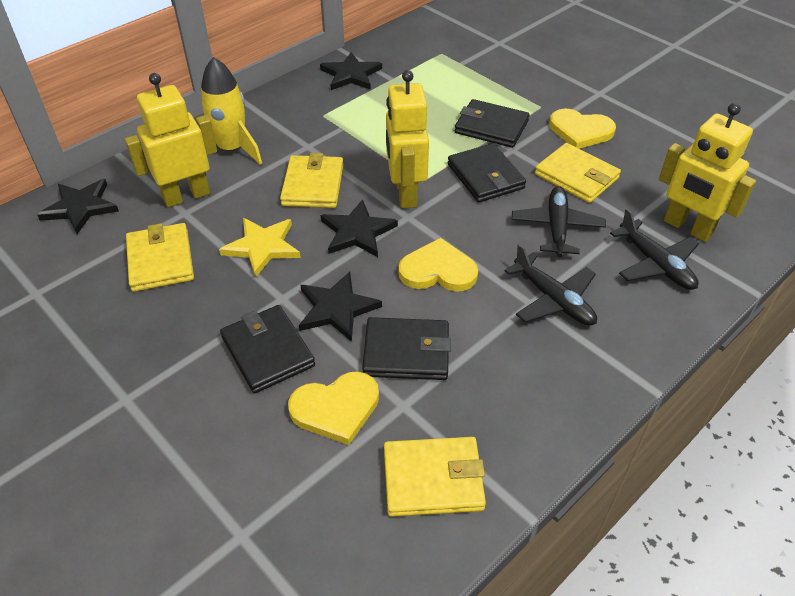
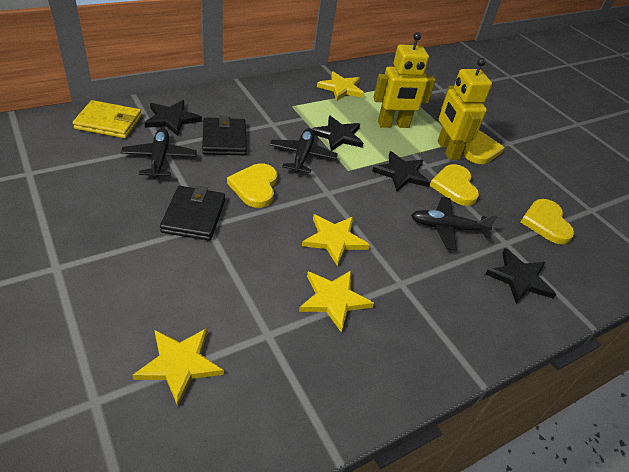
black wallet: [220,305,315,393] [362,317,451,380] [448,143,526,202] [455,99,529,148] = 4 -> [160,186,225,241] [202,116,247,156] = 2
yellow heart: [288,371,379,445] [399,238,478,292] [549,109,616,149] = 3 -> [227,163,278,208] [429,164,479,206] [464,130,504,164] [521,199,574,244] = 4
yellow robot: [125,73,217,207] [386,70,429,208] [659,103,756,242] = 3 -> [373,32,436,128] [438,58,492,160] = 2
yellow rocket: [201,57,262,165] = 1 -> none = 0
yellow star: [219,218,301,278] = 1 -> [132,328,224,406] [299,270,374,333] [302,214,370,266] [317,72,364,101] = 4
yellow wallet: [126,223,194,292] [280,153,343,208] [384,437,486,517] [535,143,621,203] = 4 -> [73,100,142,138] = 1

